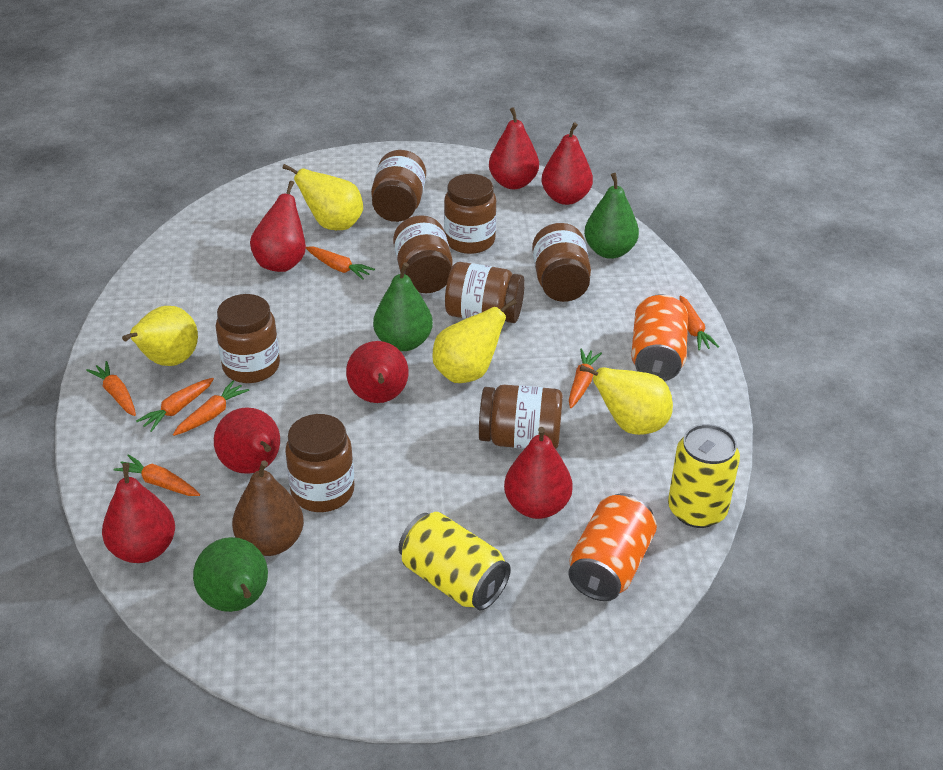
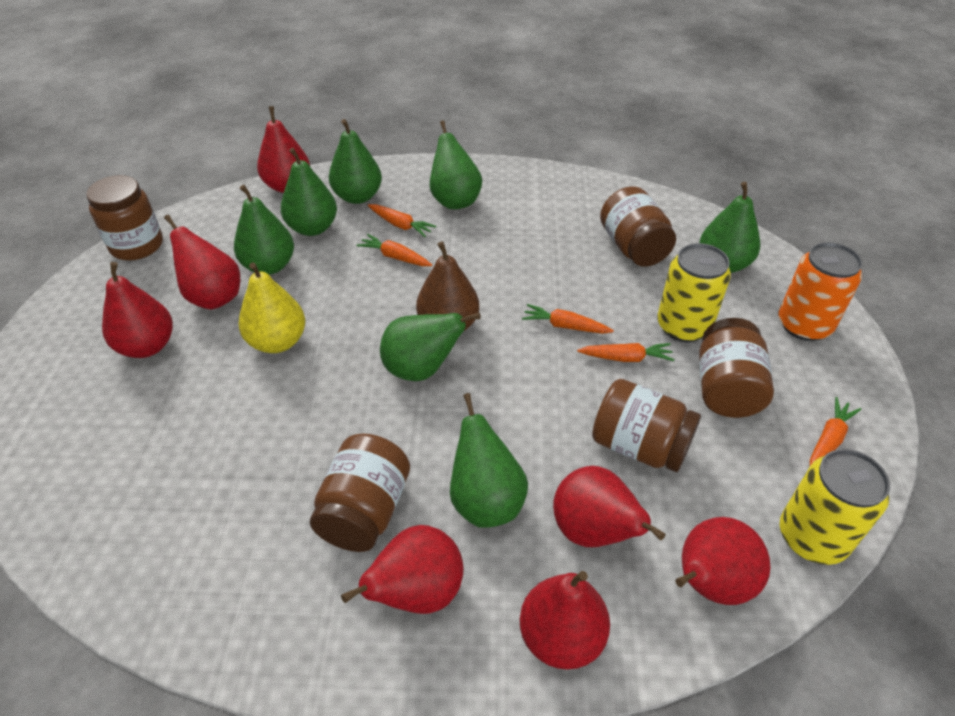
brown jar: [216,294,280,383] [285,414,355,512] [371,150,426,222] [393,215,453,293] [444,174,496,254] [445,262,525,323] [479,385,563,449] [532,223,591,302] = 8 -> [86,175,163,261] [310,433,410,552] [592,379,701,472] [600,186,676,267] [699,318,774,418] = 5
green pear: [193,537,268,612] [373,262,433,351] [584,173,639,259] = 3 -> [234,185,294,275] [281,148,337,236] [329,119,382,204] [380,313,481,381] [430,121,482,209] [450,393,528,528] [699,182,760,273] = 7
orange can: [568,493,657,601] [631,294,688,381] = 2 -> [779,242,863,341] = 1
orange carrot: [86,361,136,416] [113,454,200,496] [136,378,214,432] [173,380,249,436] [306,247,375,280] [569,348,602,408] [679,295,719,350] = 7 -> [357,234,432,266] [368,204,436,237] [522,304,614,334] [577,343,674,362] [810,397,861,466] = 5
yellow pear: [122,306,198,366] [283,164,363,230] [432,299,517,383] [580,365,673,435] = 4 -> [238,262,305,353] = 1

